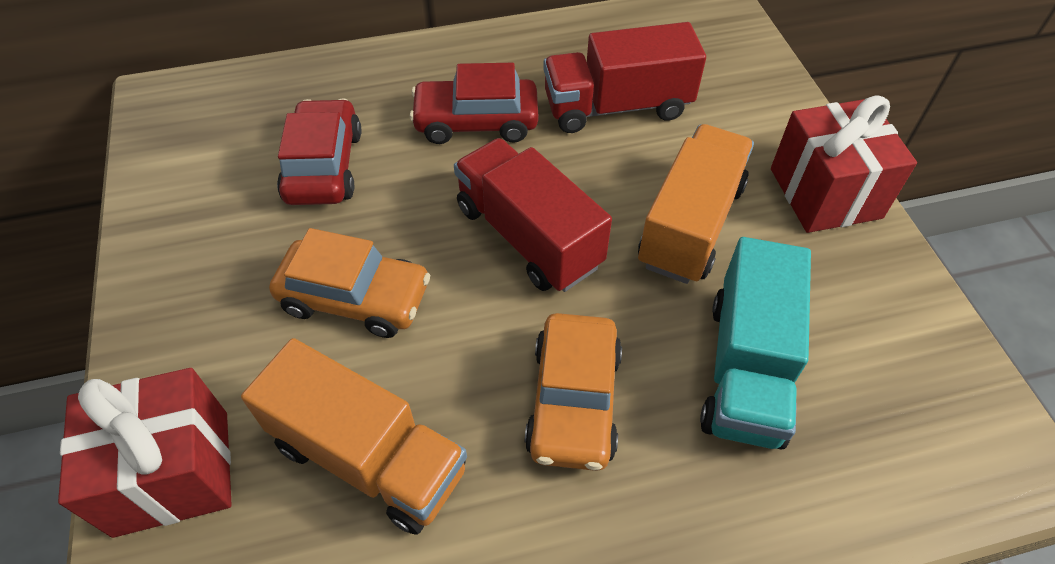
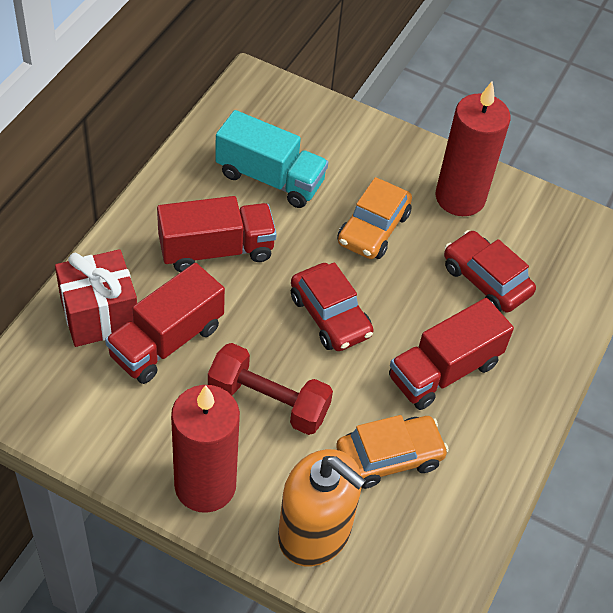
orange soap dispenser: none = 0 -> [278,449,366,567] = 1
orange truck: [241,338,467,535] [638,124,754,284] = 2 -> none = 0
red candle: none = 0 -> [171,385,240,513] [436,81,510,216] = 2
red dumbbell: none = 0 -> [208,343,333,435] = 1
red gift: [58,368,232,538] [771,95,917,233] = 2 -> [55,249,137,347] = 1
red truck: [454,138,612,292] [543,22,706,133] = 2 -> [105,263,225,384] [157,196,277,272] [389,298,514,410] = 3

